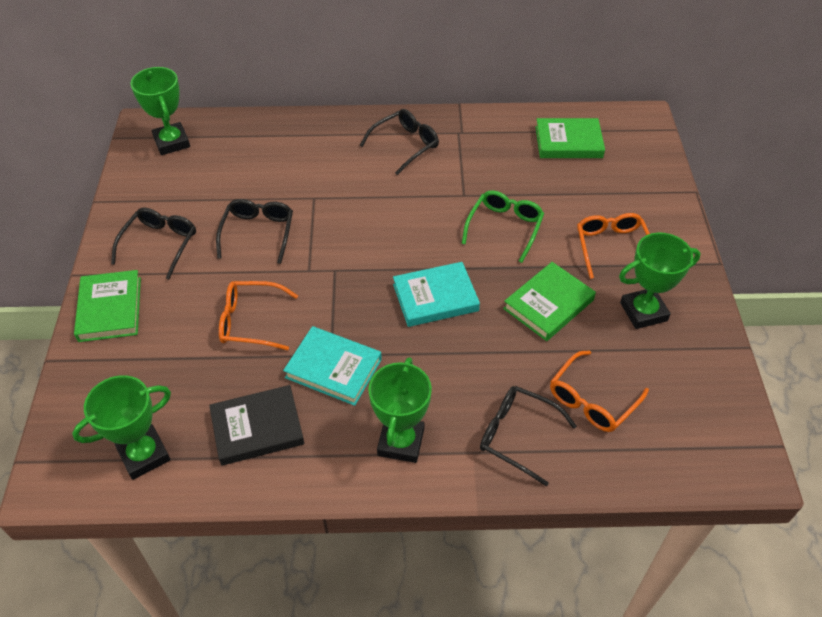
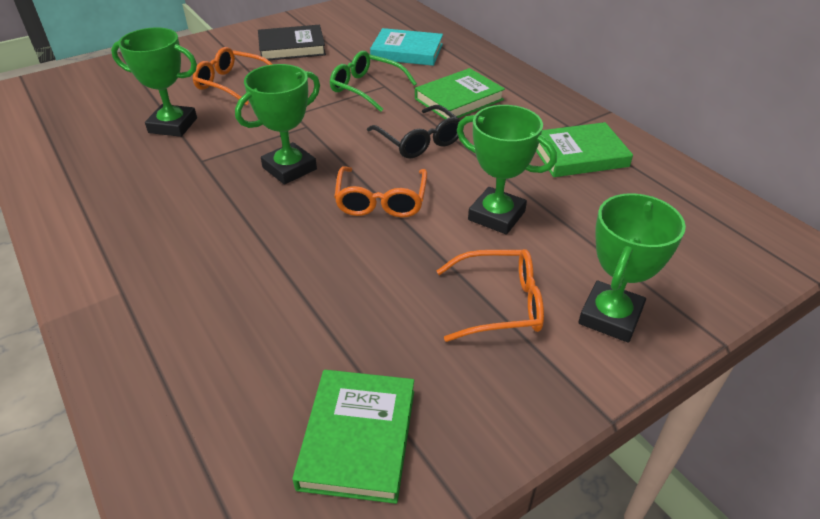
black glasses: [111,208,196,280] [216,199,293,264] [360,109,439,175] [480,386,577,486] = 4 -> [367,105,461,159] = 1
turquoise book: [283,326,382,406] [393,262,480,327] = 2 -> [370,28,443,66] = 1

